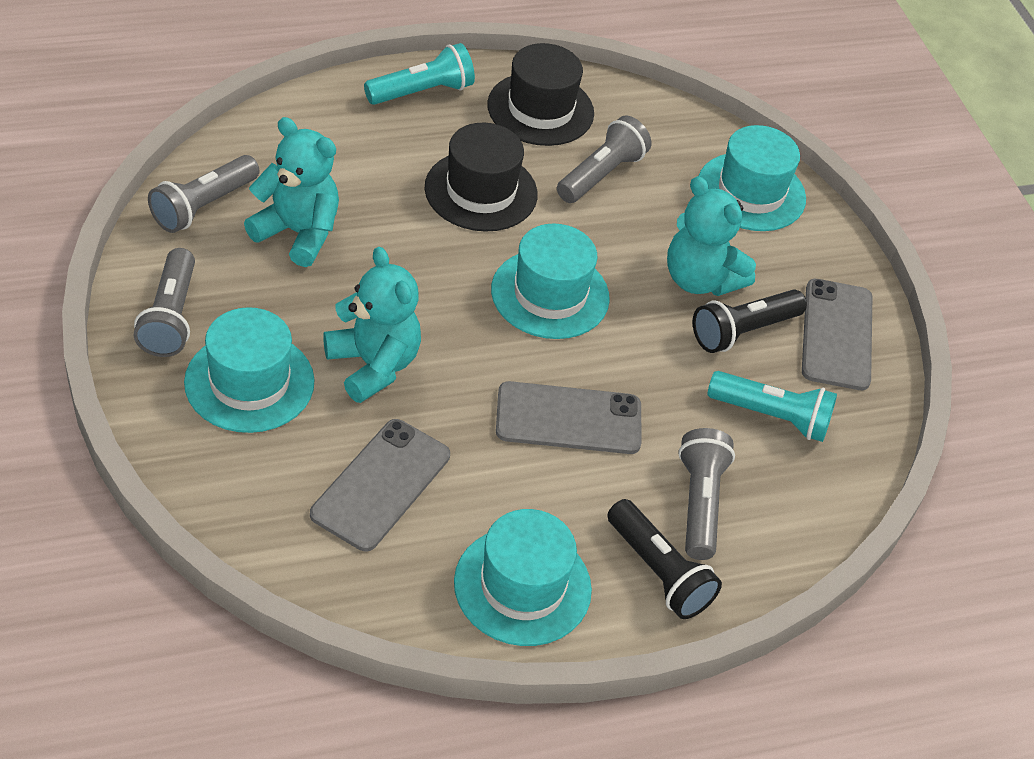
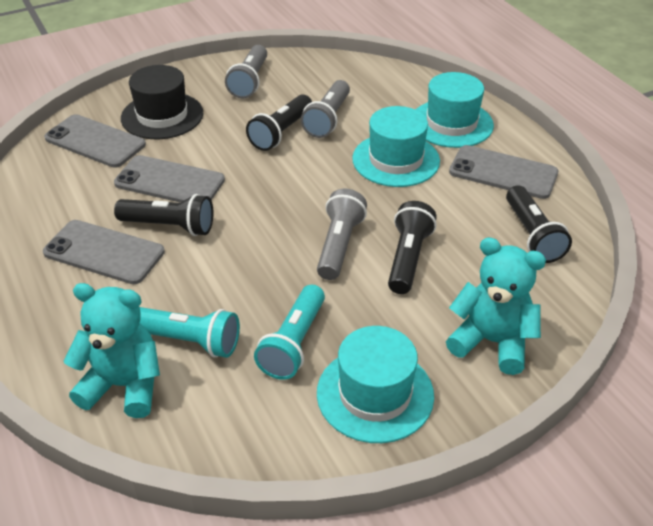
black flashlight: [607,499,722,619] [692,289,807,353] = 2 -> [114,194,213,236] [246,94,312,151] [388,201,437,294] [506,185,572,263] = 4
black hat: [425,123,538,232] [487,43,594,146] = 2 -> [121,65,203,139] = 1
grey flashlight: [134,248,195,357] [148,155,259,233] [557,115,651,203] [678,428,735,560] = 4 -> [225,45,267,98] [301,80,350,138] [317,189,367,280] = 3
grey phone: [310,419,450,551] [496,381,642,454] [802,279,873,390] = 3 -> [43,220,165,284] [44,114,146,168] [114,155,225,203] [449,145,558,199] = 4
turquoise hat: [184,307,314,433] [454,509,592,646] [491,224,610,339] [699,125,806,231] = 4 -> [317,326,434,443] [352,106,440,187] [416,72,494,148] = 3
turquoise teddy bear: [244,117,339,267] [323,247,421,403] [667,176,756,296] = 3 -> [64,283,160,418] [446,237,546,375] = 2

